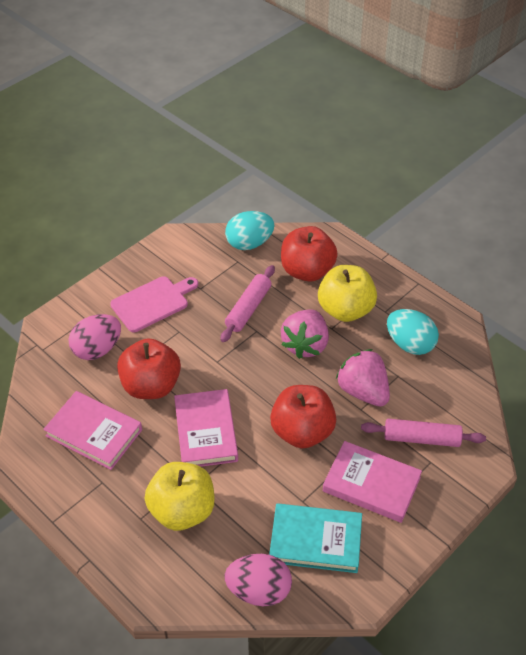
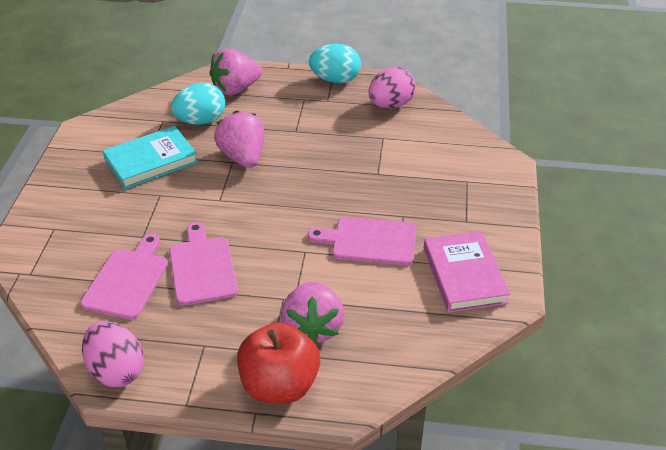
pink book: [43,391,142,470] [174,389,238,467] [323,441,422,523] = 3 -> [424,231,510,313] = 1
pink cutting board: [110,276,198,332] = 1 -> [80,234,168,320] [169,222,238,305] [308,217,416,265] = 3
pink rolling pin: [220,265,275,342] [361,419,486,447] = 2 -> none = 0
pink strawberry: [281,309,329,359] [336,349,390,407] = 2 -> [209,49,263,96] [214,110,265,168] [281,282,344,345] = 3
red apple: [117,338,181,399] [270,385,336,448] [281,226,338,282] = 3 -> [237,322,320,404] = 1
yellow apple: [145,462,215,531] [318,265,377,322] = 2 -> none = 0

